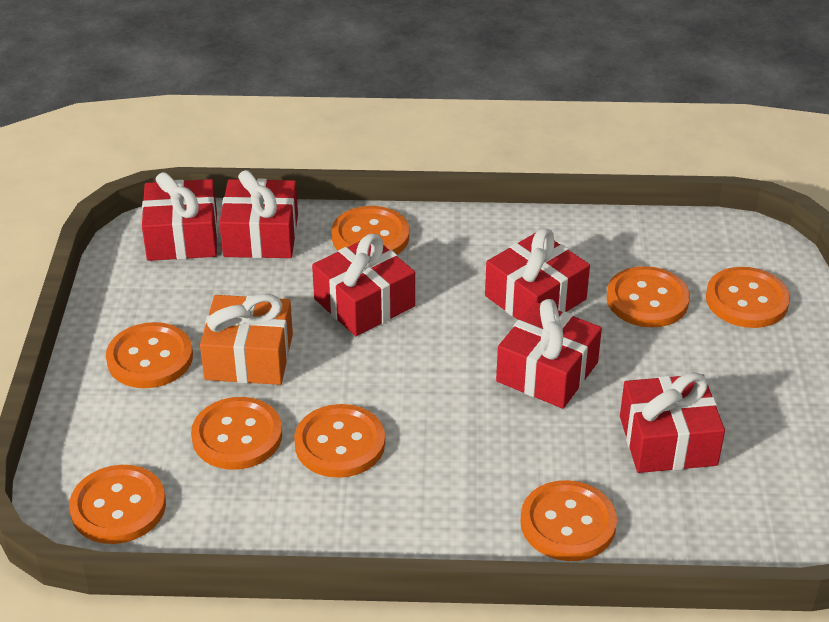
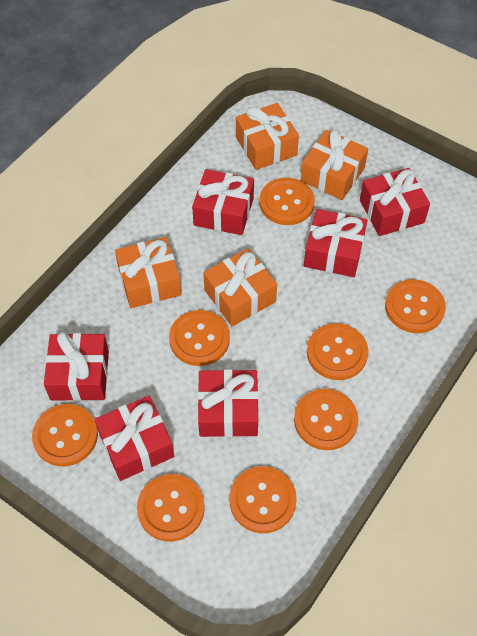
orange gift: [200,294,293,385] = 1 -> [115,237,182,308] [203,248,277,326] [236,103,299,170] [301,129,368,200] = 4

